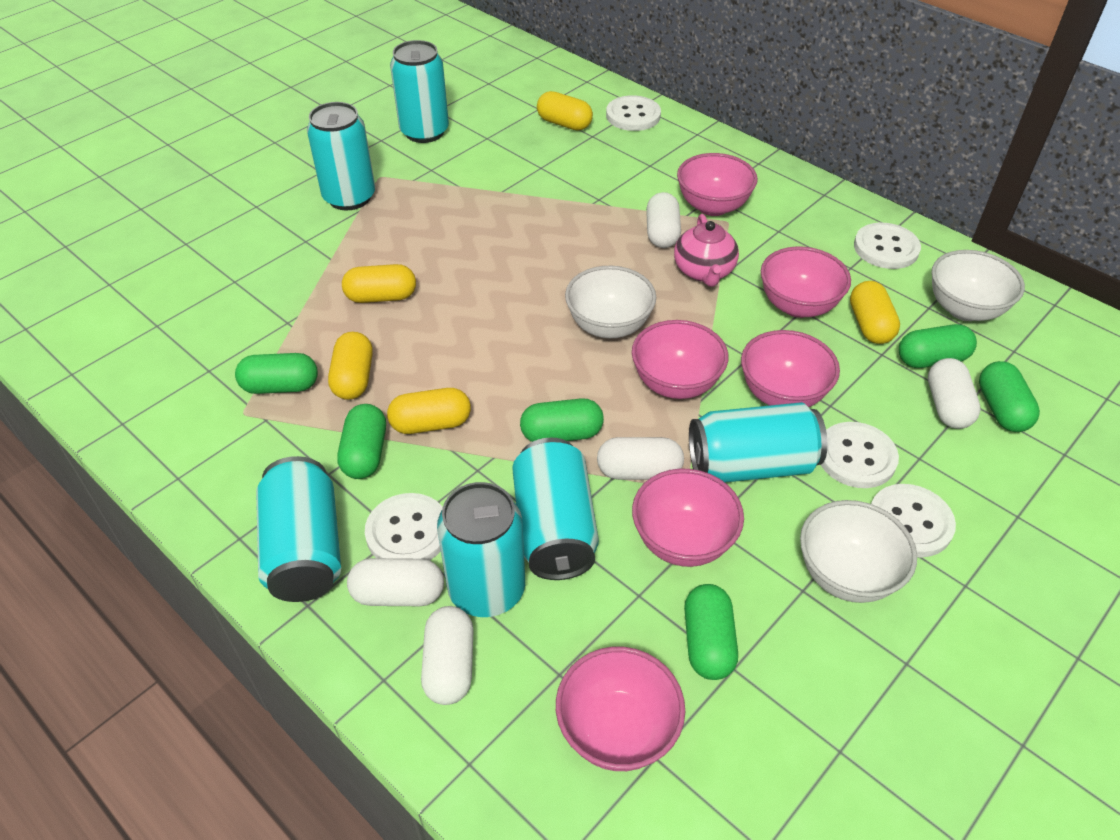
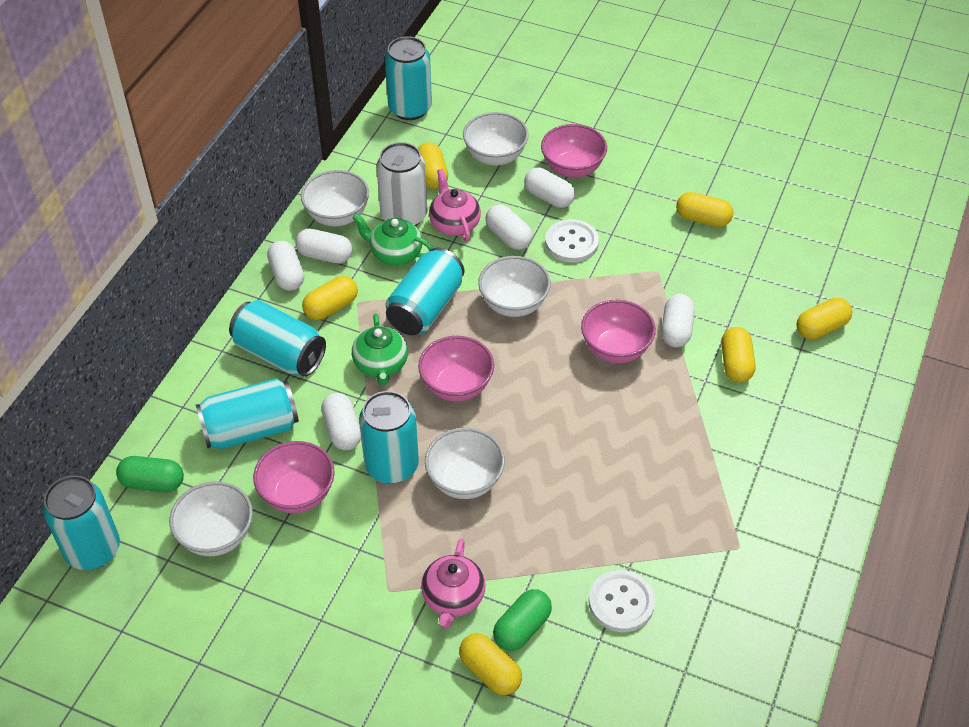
green capsule: [235,353,318,394] [337,404,386,479] [520,398,604,442] [684,584,738,680] [899,324,977,368] [979,361,1040,432] = 6 -> [116,456,184,492] [493,589,552,651] = 2
green teapot: none = 0 -> [352,213,433,266] [352,314,408,386] = 2
pink bowl: [556,647,685,771] [632,320,728,399] [632,469,744,567] [677,153,758,216] [741,330,840,407] [761,246,851,318] = 6 -> [253,441,335,513] [418,336,494,401] [541,124,607,178] [581,299,656,363] = 4
pink teapot: [674,214,739,287] = 1 -> [421,539,485,629] [429,169,481,242] = 2
white bowl: [565,266,656,338] [800,500,917,603] [931,250,1025,321] = 3 -> [169,482,253,556] [301,170,369,226] [425,428,505,499] [463,112,529,166] [478,256,551,317] = 5
white button: [365,493,443,561] [606,95,661,131] [821,422,899,488] [854,223,921,269] [871,484,956,557] = 5 -> [545,219,599,262] [589,570,655,632] = 2
white can: none = 0 -> [376,142,427,226] = 1
white capsule: [347,558,444,606] [421,606,474,705] [597,437,684,480] [646,192,681,248] [928,358,981,429] = 5 -> [267,241,304,291] [295,229,352,264] [321,393,361,450] [485,204,533,250] [524,167,575,208] [662,294,695,347] = 6
yellow capsule: [328,332,373,400] [342,264,416,303] [387,388,471,434] [537,91,593,130] [850,281,900,344] = 5 -> [302,276,358,320] [418,142,448,189] [459,633,522,695] [676,192,733,227] [721,327,755,383] [796,298,852,339] = 6

